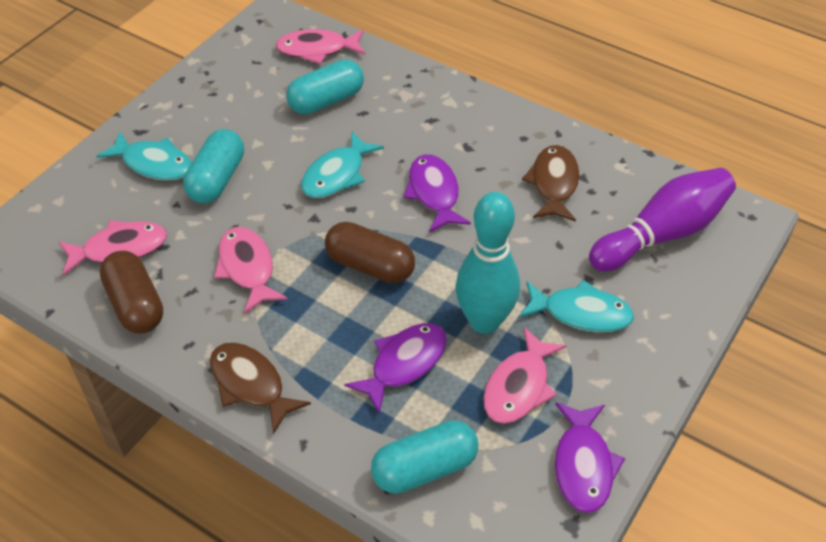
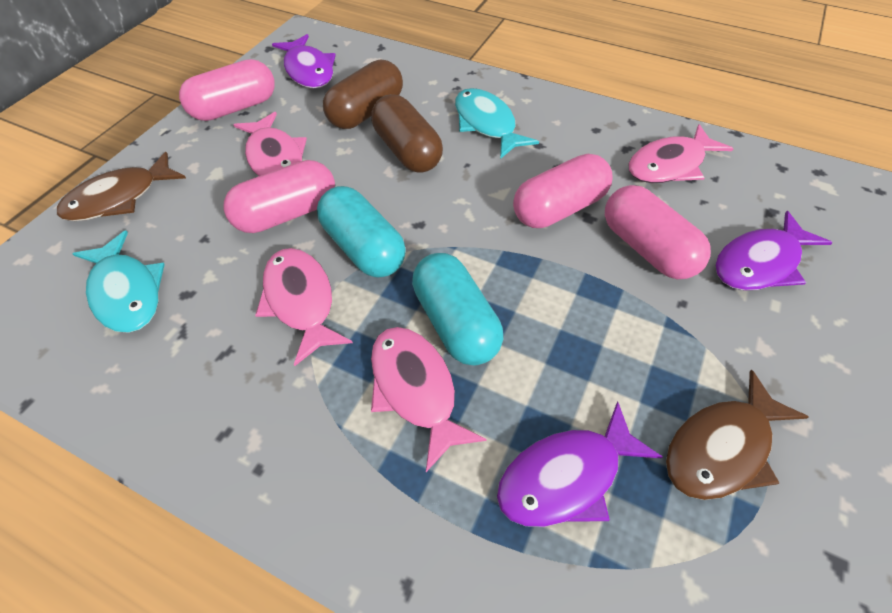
pink capsule: none = 0 -> [179,59,275,121] [223,160,335,233] [513,154,612,228] [605,185,711,279] = 4
purple bowling pin: [589,168,736,271] = 1 -> none = 0
turquoise bowling pin: [455,192,520,334] = 1 -> none = 0
turquoise capsule: [183,129,244,203] [286,59,364,114] [371,420,478,494] = 3 -> [317,186,406,278] [412,253,503,366] = 2
turquoise fish: [96,132,192,181] [301,131,384,198] [519,280,634,332] = 3 -> [72,231,165,333] [455,88,539,159] = 2

